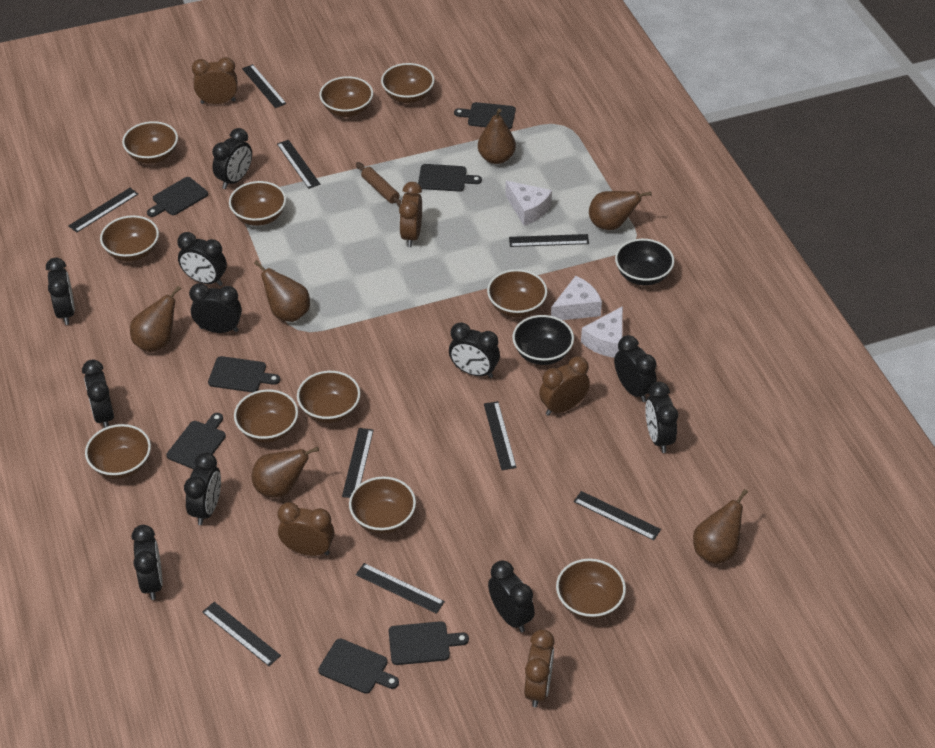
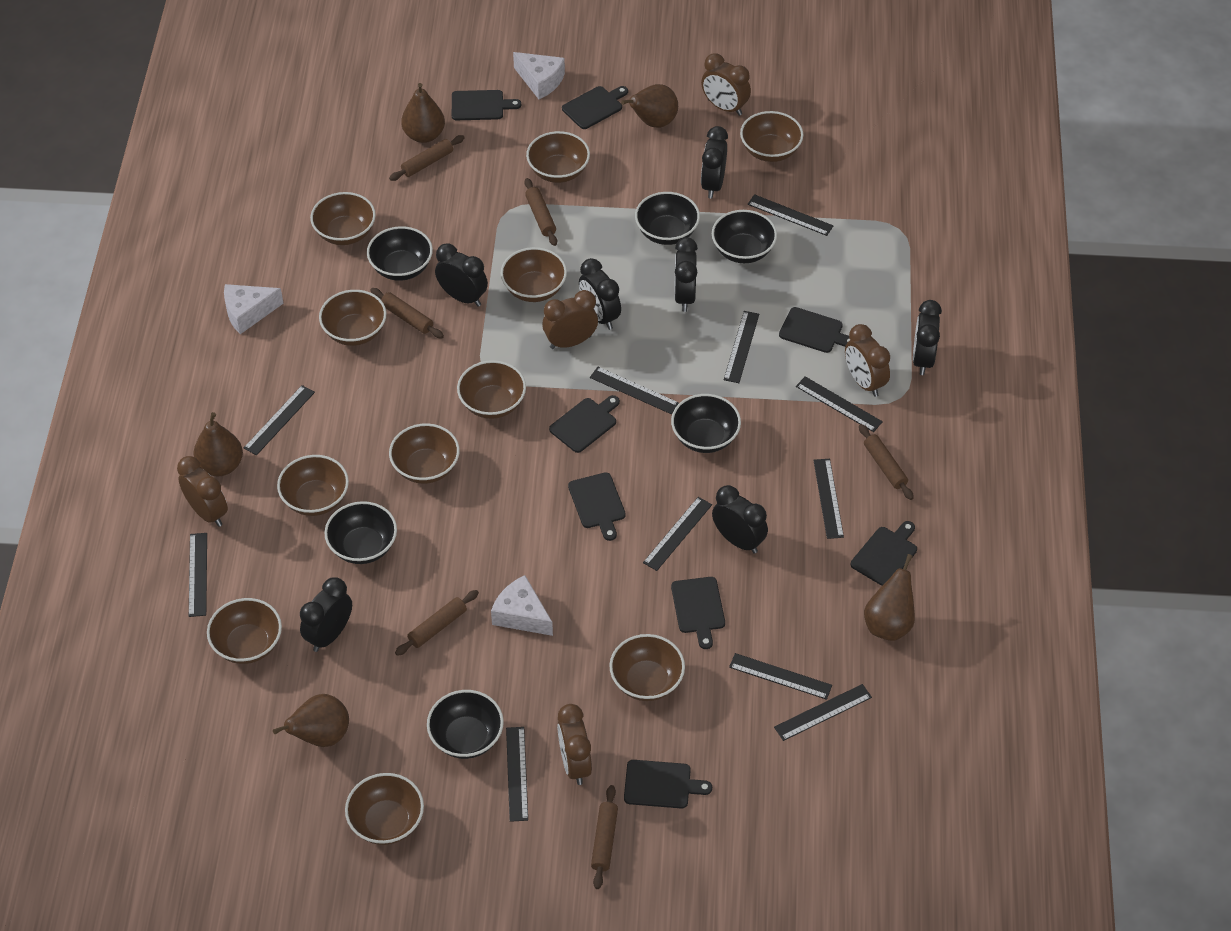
black bowl: [512,315,574,365] [615,239,674,285] = 2 -> [324,501,397,564] [367,226,433,281] [427,690,504,759] [635,192,700,245] [671,394,741,453] [712,210,777,263] = 6
black clock: [46,258,75,325] [82,360,114,428] [132,525,163,600] [177,232,227,286] [184,452,221,525] [189,283,242,333] [212,128,252,189] [449,322,500,378] [488,561,535,632] [614,335,657,402] [645,382,678,453] = 11 -> [300,577,352,652] [435,243,488,307] [579,258,621,330] [674,237,698,312] [701,126,728,199] [712,485,768,554] [913,300,942,375] = 7
black cutting board: [147,177,208,217] [167,413,226,469] [208,356,280,392] [318,639,399,694] [389,621,469,665] [418,164,482,192] [454,102,516,129] = 7 -> [452,90,521,120] [549,395,620,453] [562,86,628,129] [568,472,626,541] [624,760,712,809] [671,577,725,649] [779,307,850,353] [851,521,917,586] = 8
black ruler: [68,188,138,233] [202,602,281,666] [242,64,287,108] [277,140,321,189] [342,428,374,498] [356,563,445,614] [484,401,517,470] [509,234,589,247] [574,491,661,540] = 9 -> [189,533,207,617] [244,385,315,455] [506,727,528,822] [590,367,679,414] [643,497,712,571] [724,311,759,383] [729,653,832,700] [748,194,834,236] [774,684,872,741] [796,376,883,432] [813,459,844,539] = 11
brown pear: [130,286,181,352] [252,447,319,498] [254,260,310,322] [478,108,516,164] [589,191,652,230] [693,489,748,564] = 6 -> [193,412,243,476] [273,694,349,747] [401,83,445,143] [621,84,678,128] [864,554,915,641] = 5
brown rolling pin: [356,162,401,208] = 1 -> [370,288,444,339] [389,135,465,181] [395,590,479,656] [524,178,557,246] [591,785,618,889] [859,424,914,500] = 6

